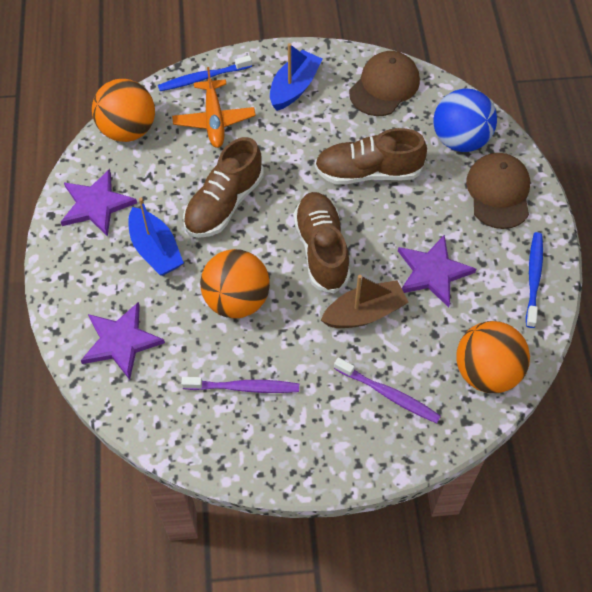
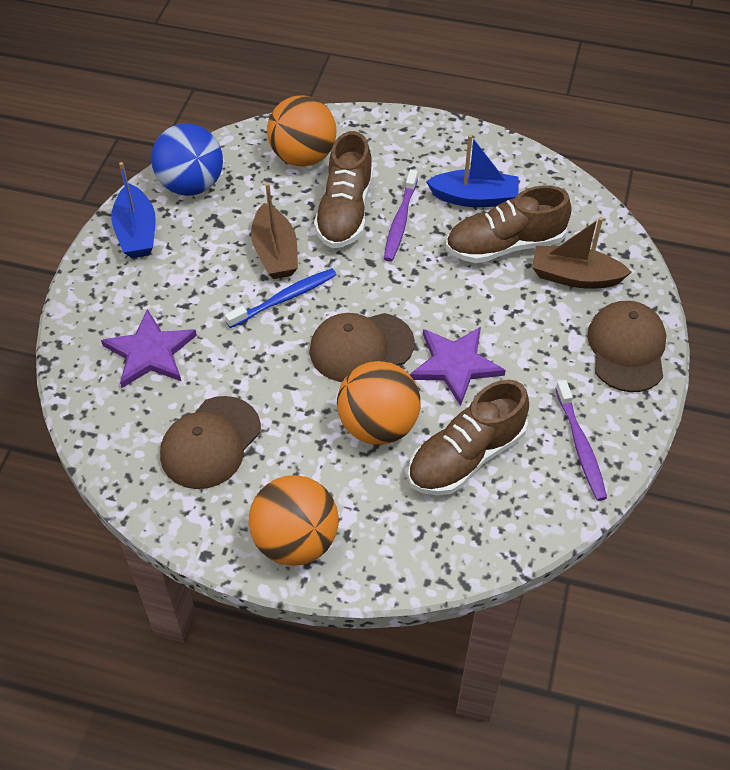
blue toothbrush: [158,55,252,91] [526,232,543,328] = 2 -> [225,268,336,328] = 1
brown boat: [321,275,409,328] = 1 -> [251,183,298,279] [532,217,632,289] = 2
brown cap: [349,51,420,116] [466,153,530,229] = 2 -> [160,396,261,489] [310,313,415,382] [587,301,666,392] = 3
orange plane: [172,67,256,148] = 1 -> none = 0
purple star: [61,169,137,237] [81,302,165,380] [398,235,476,308] = 3 -> [101,309,197,388] [410,327,506,406] = 2

